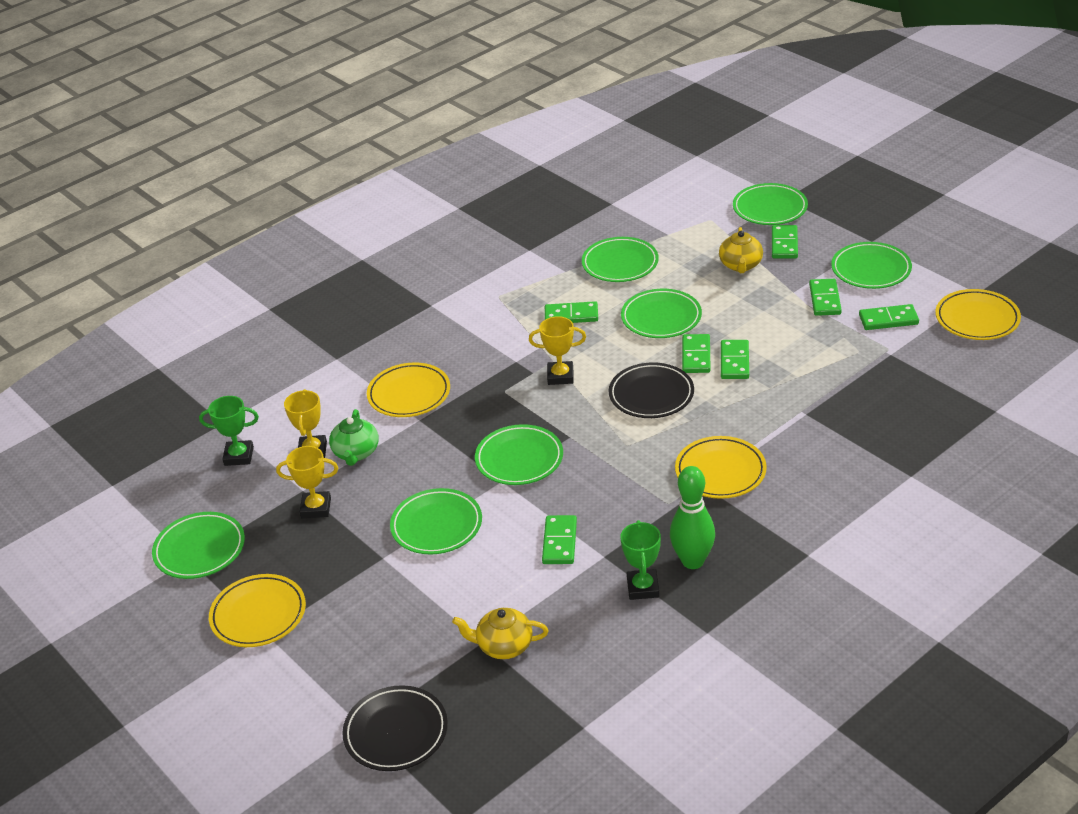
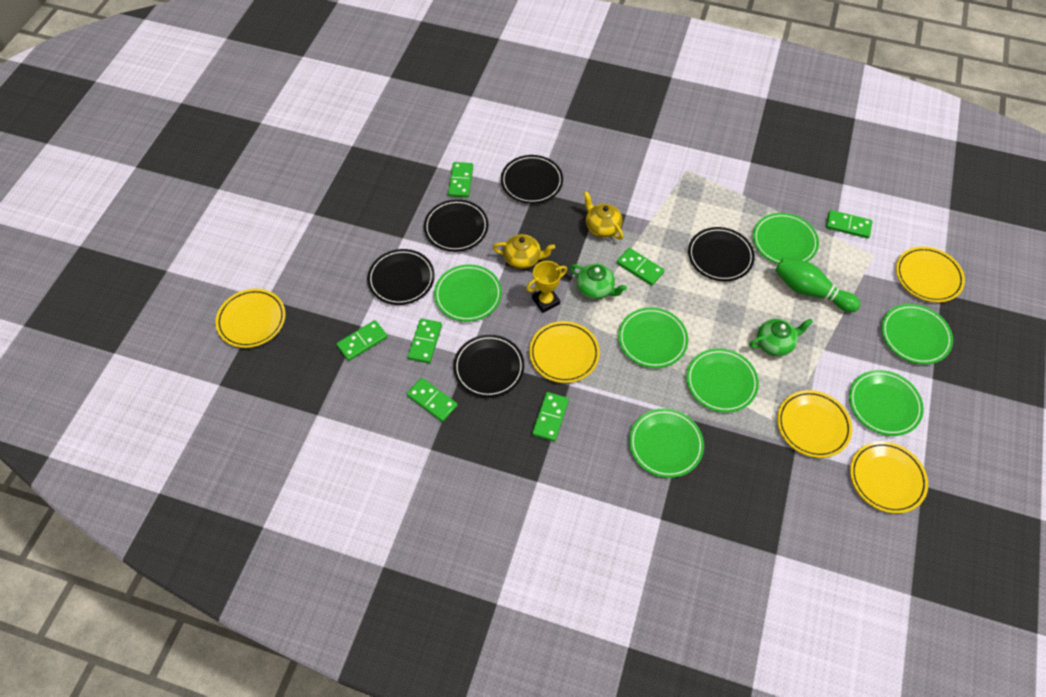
black plate: [342,685,448,771] [609,362,694,418] = 2 -> [367,249,435,305] [424,199,488,252] [453,335,525,398] [501,155,563,204] [688,227,755,281] = 5
green teapot: [329,409,379,466] = 1 -> [570,264,627,299] [749,319,813,356] = 2
green trophy: [199,396,259,466] [620,520,661,600] = 2 -> none = 0
yellow plate: [209,574,306,647] [367,363,450,417] [675,436,767,499] [935,289,1021,340] = 4 -> [216,289,286,348] [529,321,600,383] [777,390,852,458] [850,441,928,514] [896,247,965,303] = 5
yellow trophy: [276,446,338,518] [284,389,327,458] [529,316,586,385] = 3 -> [526,261,567,313] = 1

